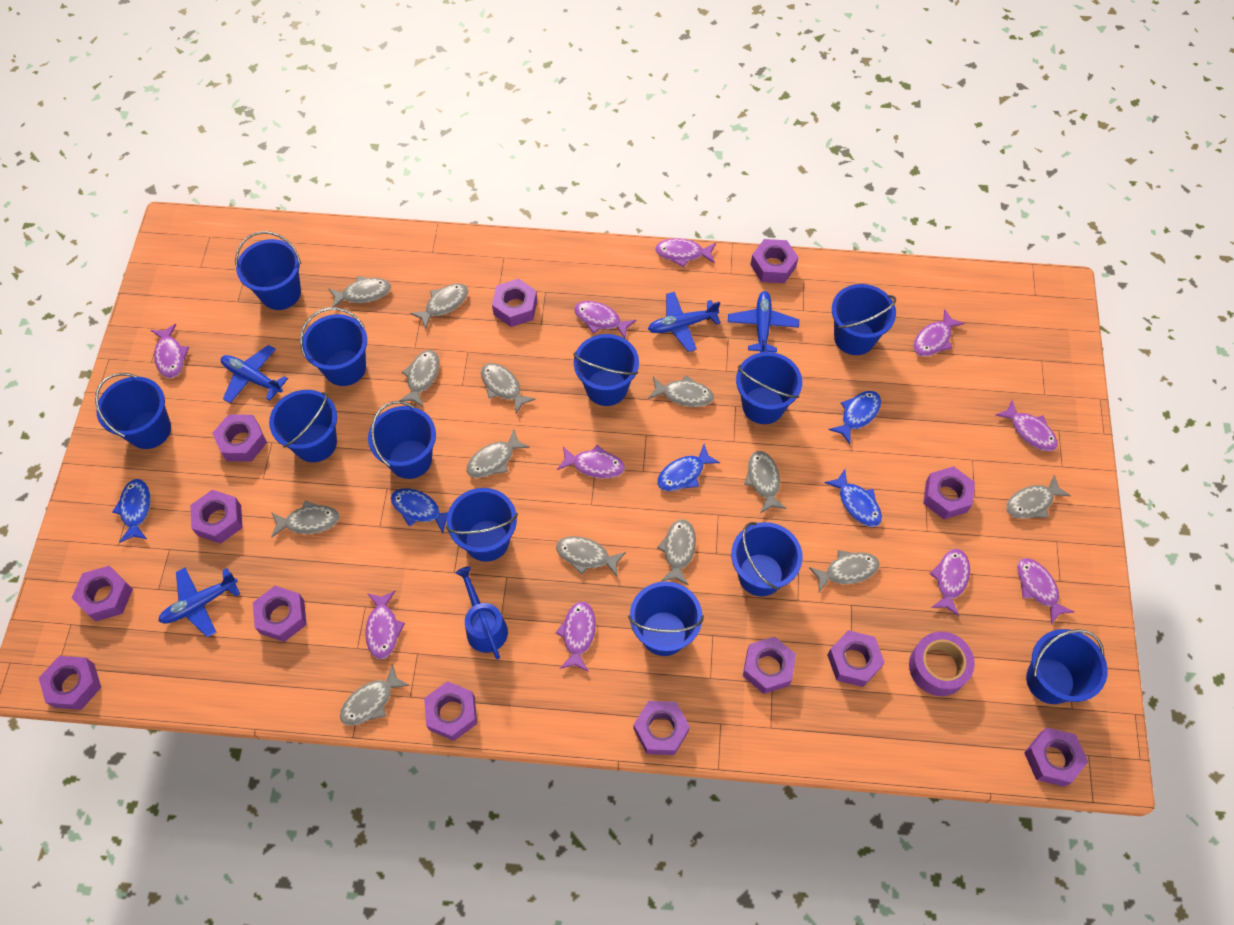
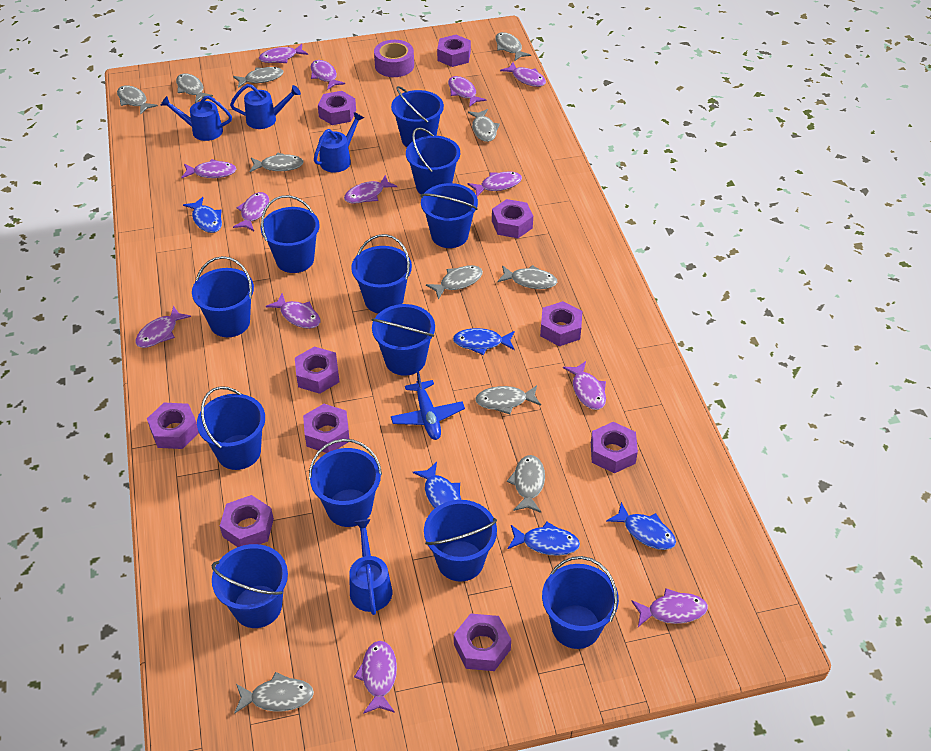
blue plane: [159,568,240,638] [221,345,288,403] [648,292,721,352] [728,291,799,353] = 4 -> [391,371,465,440] = 1
blue watering can: [456,566,508,659] = 1 -> [160,96,232,141] [230,84,301,129] [314,112,364,173] [349,519,392,615] = 4
grey fish: [271,500,340,538] [328,276,391,307] [340,664,410,726] [399,350,440,407] [410,283,468,329] [466,430,530,478] [481,363,536,414] [556,536,626,576] [648,375,714,407] [657,519,696,585] [744,451,787,513] [809,550,879,592] [1006,474,1071,519] = 13 -> [117,85,158,115] [176,73,213,103] [233,67,283,88] [234,672,314,714] [250,153,303,172] [426,265,483,300] [468,109,500,142] [475,385,541,414] [495,32,531,61] [497,265,557,289] [507,455,545,513] = 11
purple fish: [151,324,189,378] [365,591,405,659] [556,601,596,672] [557,445,625,479] [574,301,636,339] [655,238,716,267] [913,309,965,357] [930,549,970,616] [996,400,1058,451] [1017,558,1074,624] = 10 -> [135,306,191,348] [181,159,236,179] [233,192,270,231] [259,44,308,63] [266,293,320,329] [311,60,345,90] [344,175,397,204] [354,641,397,714] [448,76,487,107] [468,171,522,196] [500,62,546,87] [563,361,606,410] [632,588,708,627] = 13
purple nut: [39,656,101,710] [72,566,133,621] [190,490,243,544] [212,414,267,462] [253,586,307,642] [424,681,477,741] [492,278,537,327] [633,701,690,755] [743,636,796,694] [750,239,798,283] [827,630,885,687] [923,466,975,519] [1024,728,1088,787] = 13 -> [147,403,199,449] [220,495,274,547] [295,346,340,394] [303,404,349,453] [318,91,356,125] [437,35,471,67] [454,613,511,671] [492,199,533,238] [540,301,582,346] [591,422,638,473] = 10

